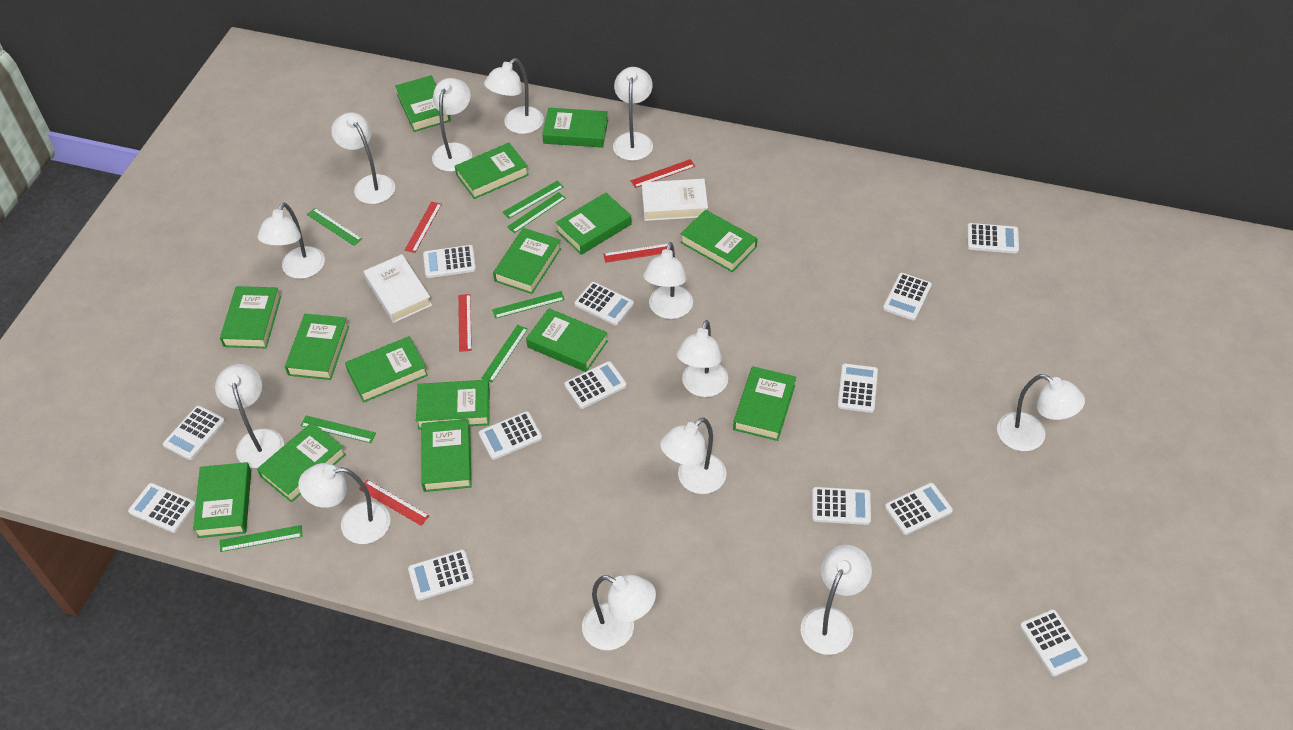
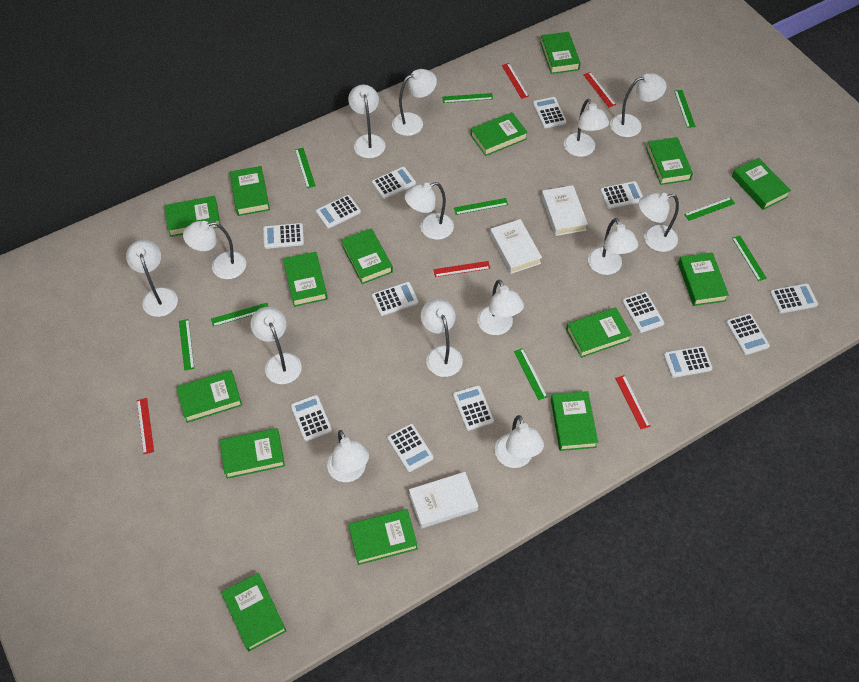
green ruler: [220,525,303,552] [300,416,376,443] [307,208,362,246] [482,325,528,382] [492,291,565,319] [503,181,564,218] [507,192,566,233] = 7 -> [179,319,194,371] [211,303,269,327] [295,148,316,188] [442,93,493,103] [454,198,508,215] [514,348,548,400] [674,90,696,128] [684,197,735,221] [732,236,767,281] = 9
white book: [364,254,432,323] [642,179,708,221] = 2 -> [409,472,478,529] [490,219,542,274] [541,185,588,236] = 3
white lamp: [215,364,284,468] [257,202,325,279] [298,463,391,544] [331,112,395,204] [432,78,472,172] [484,58,544,134] [582,575,656,650] [613,67,653,161] [643,242,693,319] [660,417,727,494] [677,320,728,397] [801,545,872,655] [997,374,1085,451] = 13 -> [126,240,178,317] [183,221,246,279] [251,307,302,384] [327,430,369,482] [348,85,385,158] [392,69,437,136] [405,182,454,240] [421,299,463,377] [477,279,524,335] [495,415,544,468] [564,99,609,157] [588,218,638,275] [610,73,667,137] [639,193,679,252] = 14

